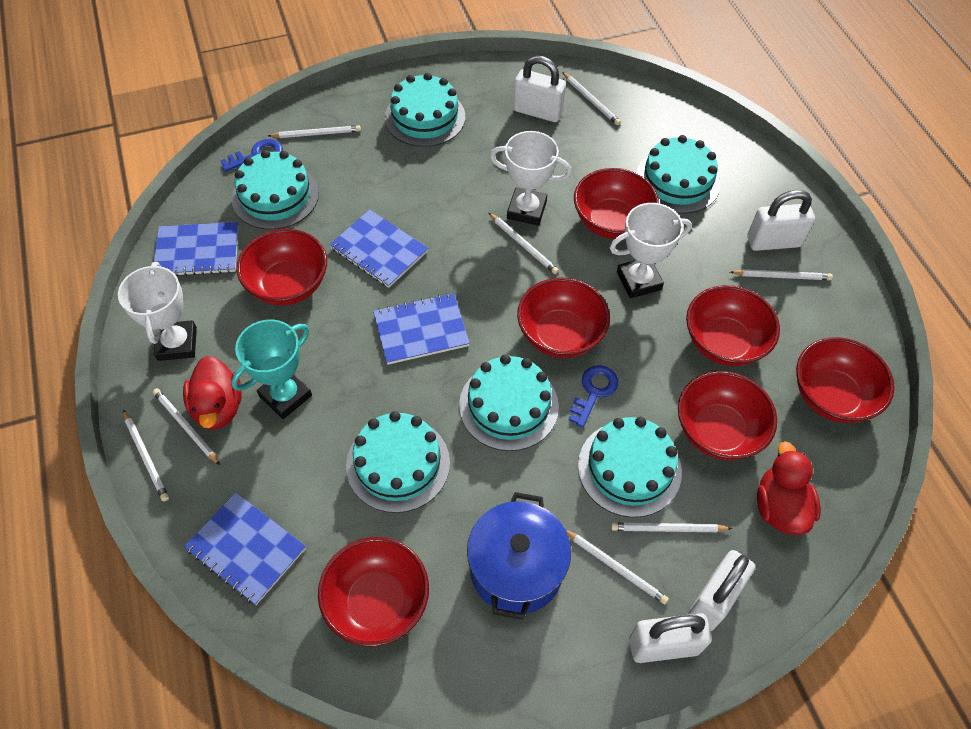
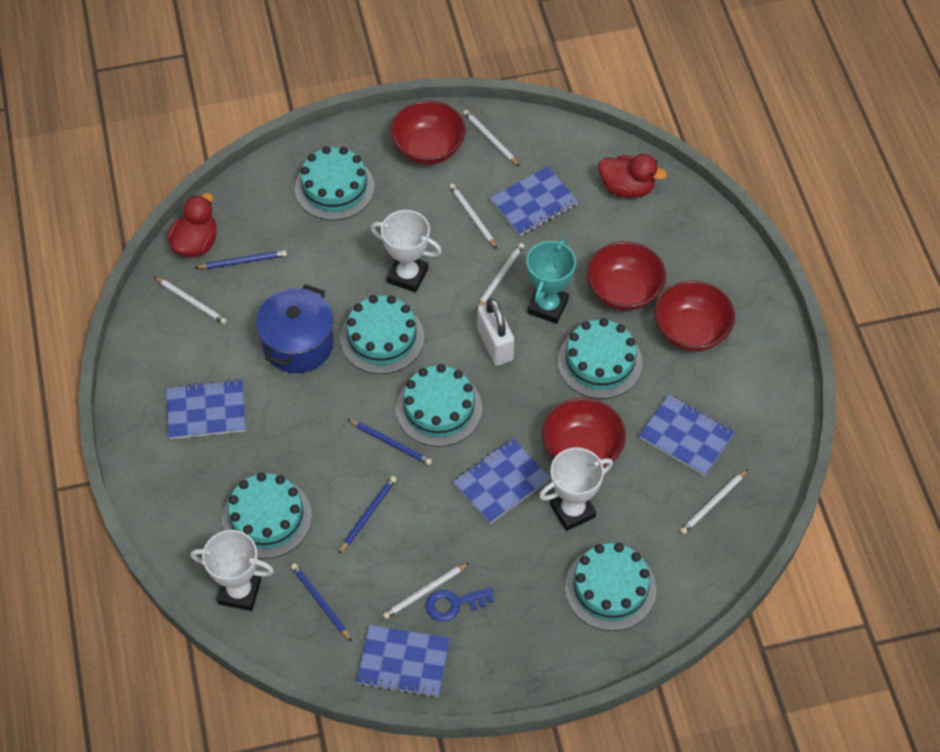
blue key: [221,139,283,172] [569,365,618,428] = 2 -> [426,587,494,621] = 1
blue notebook: [154,222,239,276] [184,492,306,605] [329,209,428,288] [373,293,470,365] = 4 -> [166,379,246,439] [357,625,450,698] [453,438,550,524] [490,166,579,236] [639,395,735,476] = 5
blue pencil: none = 0 -> [195,250,287,269] [291,563,352,642] [338,476,397,554] [348,419,432,465] = 4
red bowl: [237,229,327,306] [318,537,429,647] [517,278,610,358] [574,168,659,239] [678,371,777,460] [686,285,780,366] [796,337,895,423] = 7 -> [390,100,466,165] [542,397,626,468] [587,241,666,311] [654,280,735,351] = 4
white padlock: [513,56,566,122] [629,613,712,663] [688,550,755,631] [747,190,815,251] = 4 -> [477,298,514,366] = 1
white pencil: [123,409,169,502] [153,388,220,465] [268,125,361,138] [489,213,559,274] [562,72,621,125] [566,530,669,604] [611,523,732,532] [730,269,833,280] = 8 -> [154,277,227,324] [383,563,469,619] [449,184,497,249] [463,110,519,166] [476,243,524,311] [680,469,748,534] = 6

